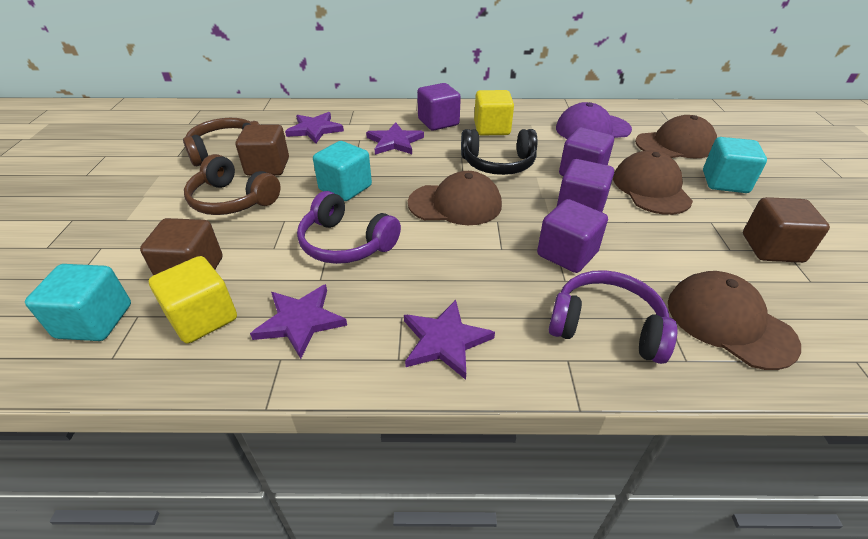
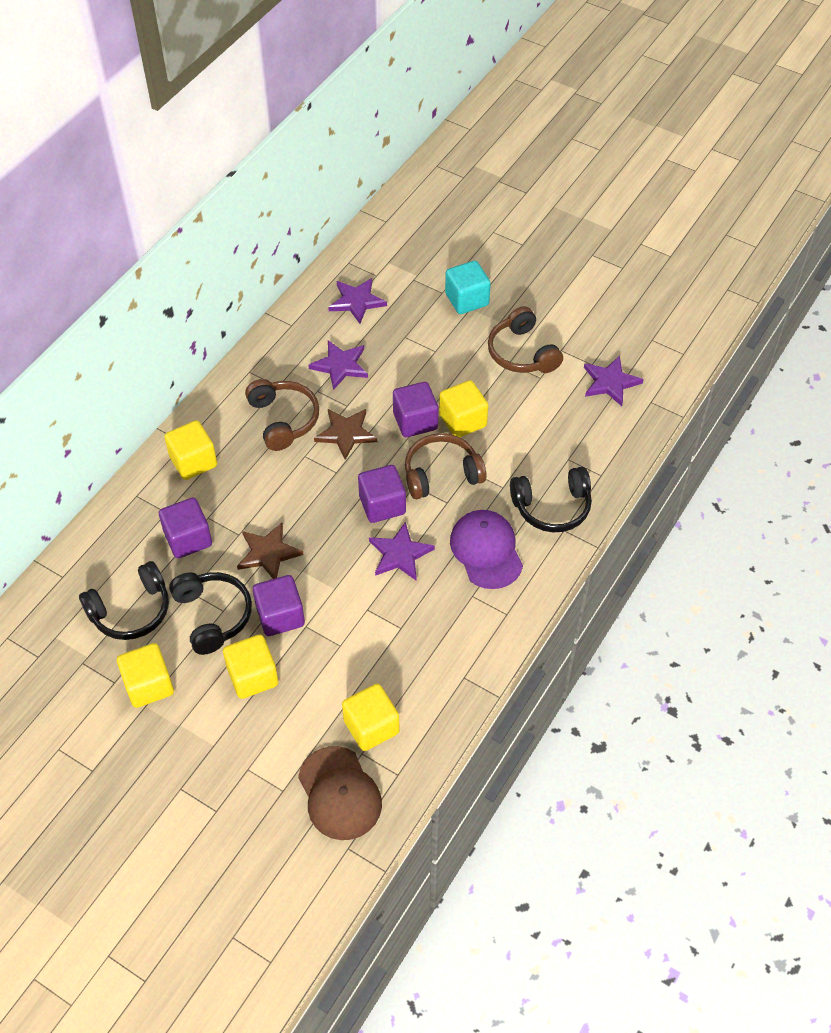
black headphones: [461,129,537,175] = 1 -> [79,561,169,640] [169,572,252,655] [510,467,592,532] = 3
brown cap: [408,171,502,225] [613,150,693,215] [635,115,717,158] [668,271,801,370] = 4 -> [298,746,382,840] = 1
brown cube: [140,218,222,275] [236,125,289,176] [743,197,830,263] = 3 -> none = 0
brown headphones: [183,118,260,166] [184,154,281,215] = 2 -> [245,379,319,451] [405,433,486,499] [488,306,563,373] = 3
brown star: none = 0 -> [237,523,304,579] [314,409,377,460] = 2
purple headphones: [297,191,401,264] [549,270,678,364] = 2 -> none = 0
turquoise cube: [25,264,131,341] [313,141,372,201] [703,137,767,193] = 3 -> [445,261,491,314] = 1
yellow cube: [149,256,237,343] [474,90,514,136] = 2 -> [117,643,174,708] [164,420,217,480] [223,634,278,699] [342,684,400,751] [439,380,488,437] = 5

